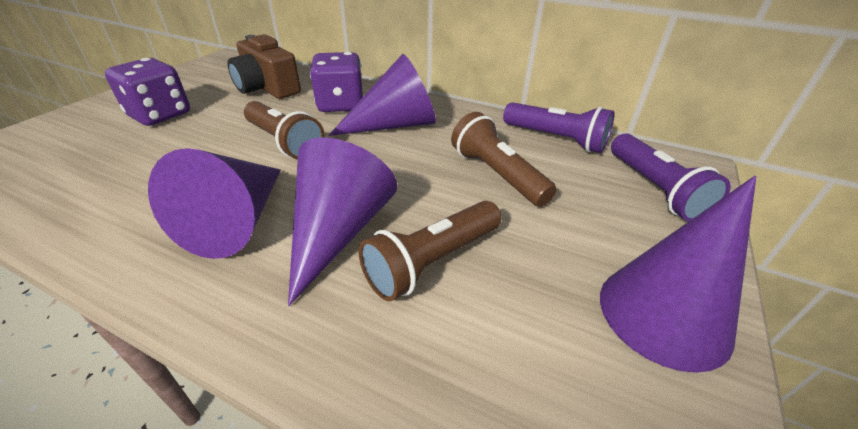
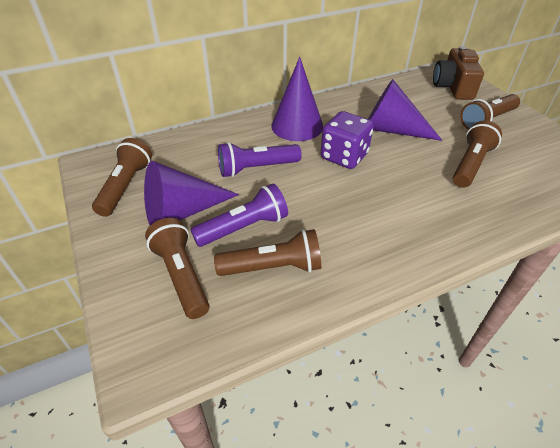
brown flashlight: [244,101,325,160] [359,201,502,301] [451,112,557,207] = 3 -> [92,138,152,217] [145,218,210,319] [214,229,321,276] [453,120,502,188] [460,94,520,130] = 5
purple cone: [148,148,281,259] [288,138,397,306] [329,54,436,136] [600,176,756,373] = 4 -> [144,161,239,226] [271,57,323,141] [368,79,442,141] = 3
purple dice: [105,58,190,126] [310,52,364,112] = 2 -> [321,111,374,169] = 1

